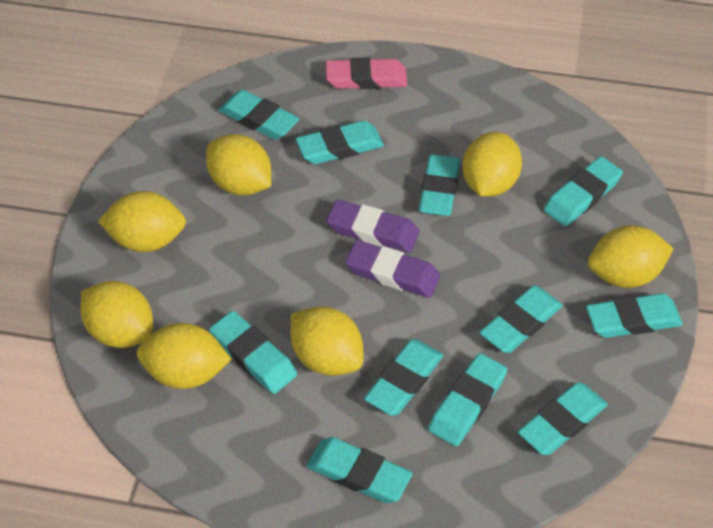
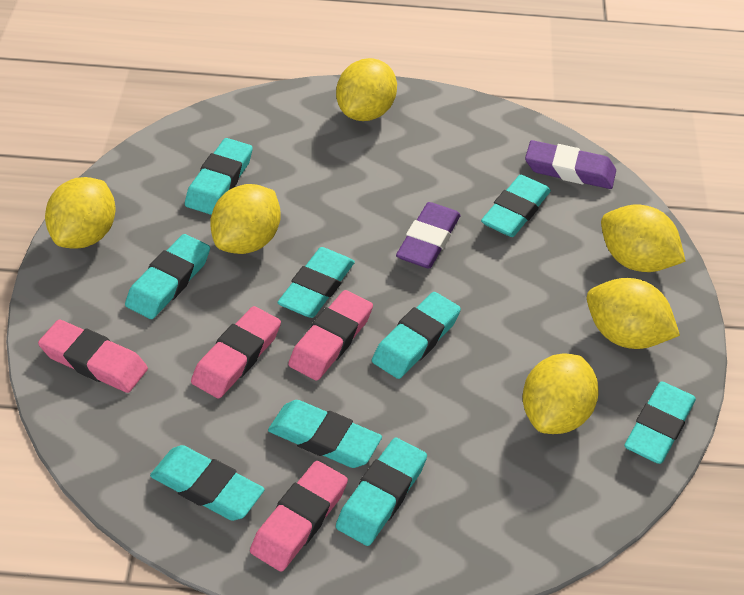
pink eraser: [326,57,407,89] = 1 -> [38,320,148,393] [191,306,281,398] [250,461,348,572] [288,290,373,380] = 4
turquoise eraser: [209,311,297,394] [219,90,300,140] [296,121,384,164] [307,437,412,503] [364,339,444,416] [419,154,460,216] [428,353,507,446] [479,286,563,353] [518,382,608,455] [544,156,623,226] [586,293,683,338] = 11 -> [125,234,210,319] [150,445,265,521] [185,138,253,215] [268,400,382,468] [277,247,355,318] [336,438,427,546] [372,292,461,379] [481,175,551,237] [624,381,696,464] = 9
yellow lemon: [80,281,153,348] [98,191,186,252] [137,323,232,389] [206,134,271,195] [291,306,363,376] [463,132,522,197] [588,225,674,288] = 7 -> [45,177,116,249] [210,184,281,254] [336,58,397,121] [523,353,599,434] [587,278,680,349] [601,204,686,272] = 6

